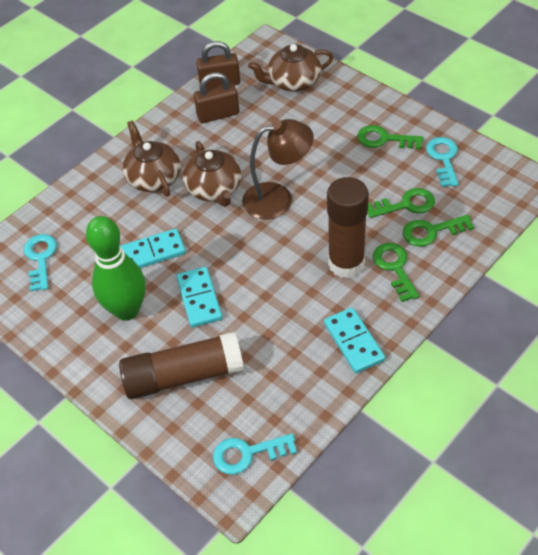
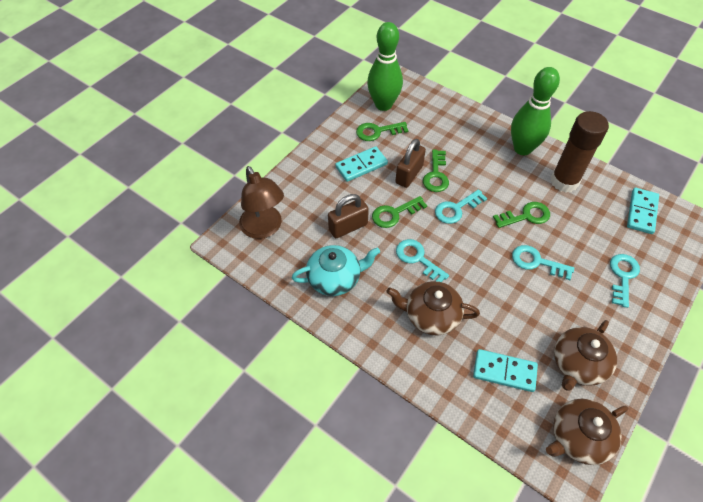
brown glue stick: [119,332,244,399] [327,177,369,278] = 2 -> [551,111,609,192] = 1
green bowling pin: [86,216,146,321] = 1 -> [367,22,403,111] [511,67,560,155] = 2
turquoise key: [24,234,57,291] [213,434,297,474] [426,137,459,187] = 3 -> [396,239,449,282] [435,189,487,224] [512,245,574,280] [610,254,640,308] = 4
turquoise teapot: none = 0 -> [291,245,380,296] = 1

